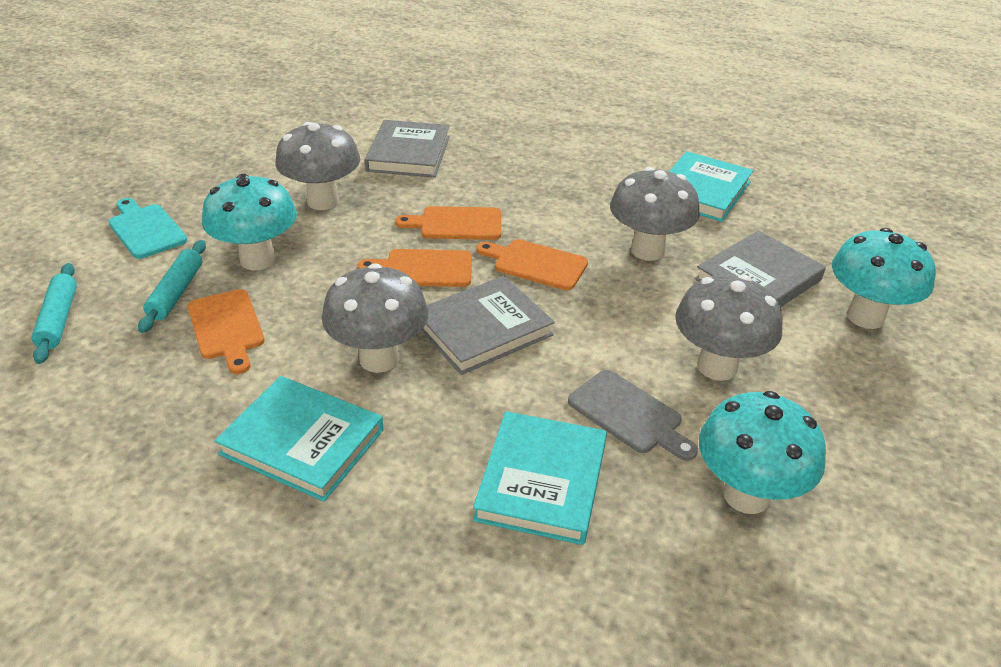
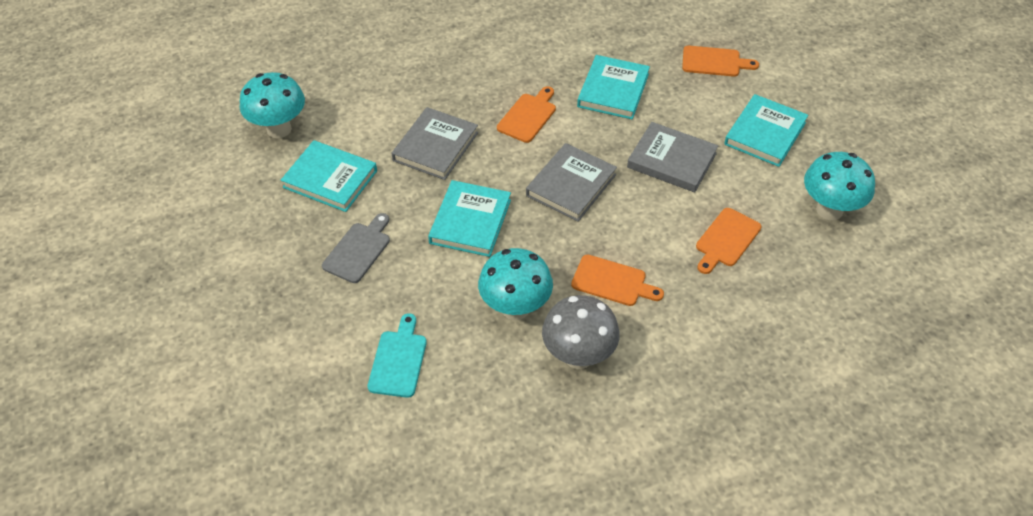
grey mushroom: [275,122,360,210] [322,263,428,373] [610,167,700,261] [675,275,782,381] = 4 -> [542,295,620,369] = 1
turquoise book: [214,376,384,502] [473,411,607,545] [669,151,753,222] = 3 -> [281,140,377,212] [428,180,511,257] [577,55,650,119] [724,94,808,167] = 4
turquoise rolling pin: [31,263,77,364] [138,240,206,333] = 2 -> none = 0

